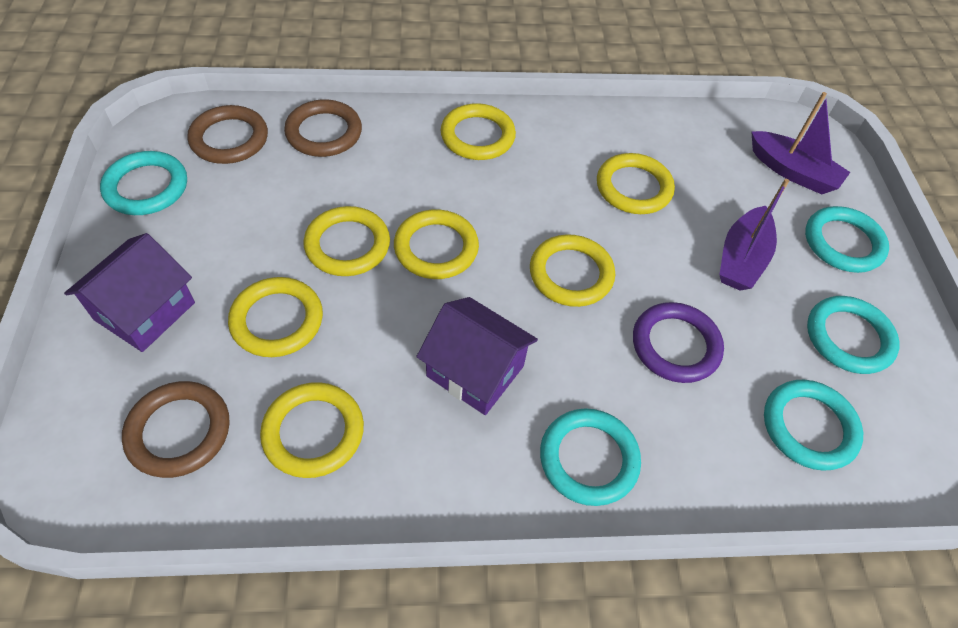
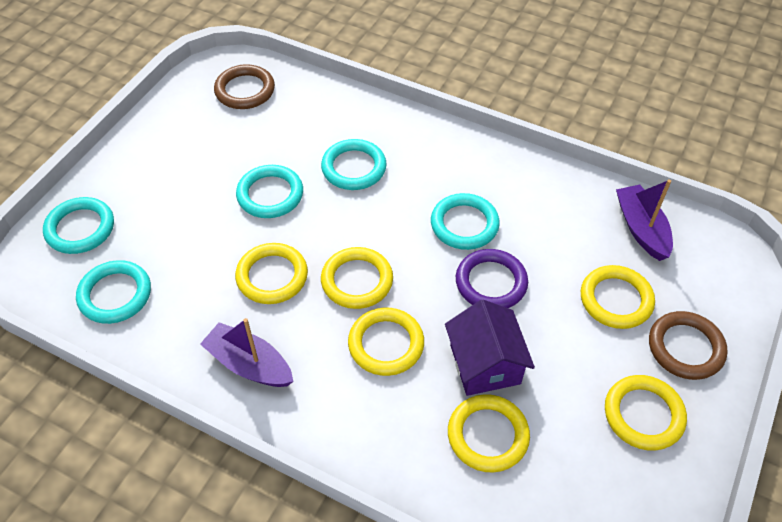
brown ring: [122,381,230,478] [187,105,268,164] [284,99,362,157] = 3 -> [214,64,275,109] [649,311,728,380] = 2
purple house: [64,233,195,352] [416,297,538,415] = 2 -> [445,300,535,396] = 1
yellow ring: [228,277,323,357] [260,382,364,478] [303,206,390,276] [394,209,479,279] [441,103,516,160] [530,234,615,307] [597,153,675,214] = 7 -> [235,243,308,304] [321,247,393,309] [348,308,424,376] [448,394,530,472] [581,265,655,329] [605,375,687,451] = 6

